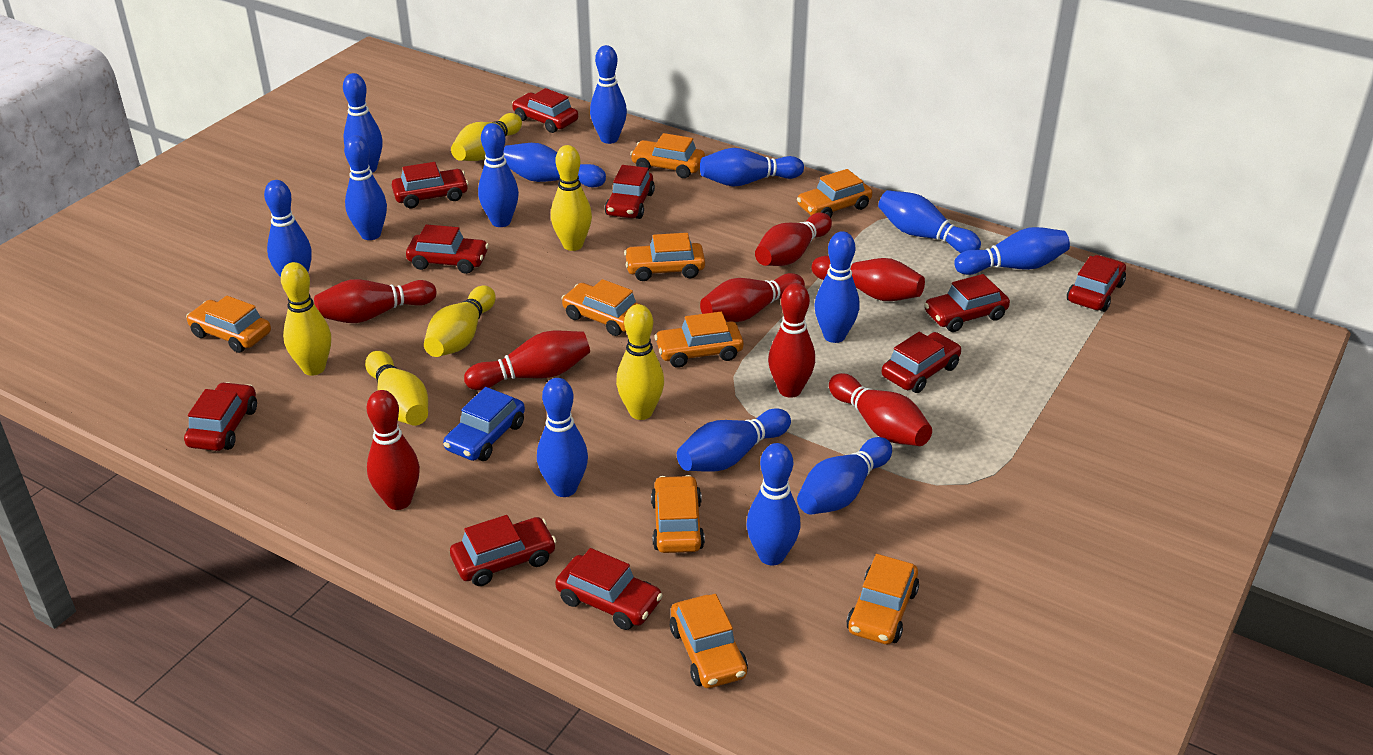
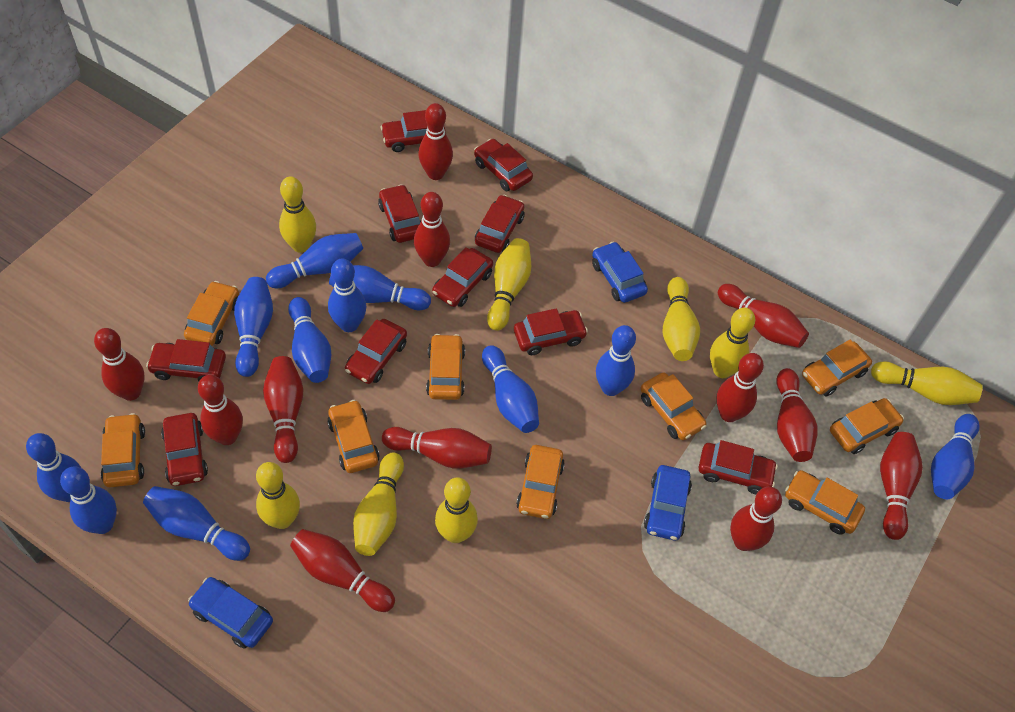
blue bowling pin: [264,180,312,277] [343,73,383,173] [344,135,387,240] [478,123,519,227] [503,143,606,188] [537,378,588,497] [590,45,627,144] [677,408,791,472] [700,148,804,187] [746,443,800,566] [797,437,892,515] [815,231,859,343] [878,190,981,253] [954,227,1070,275] = 14 -> [26,433,81,502] [60,466,117,534] [143,486,250,561] [234,277,273,377] [266,233,363,288] [288,297,331,383] [328,258,366,332] [329,265,431,310] [482,345,539,433] [596,325,636,396] [931,414,980,499] = 11
blue car: [443,387,525,461] = 1 -> [188,577,273,648] [592,242,648,303] [644,465,692,540] = 3
red bowling pin: [314,279,436,323] [367,390,420,510] [464,331,590,390] [700,273,805,322] [755,212,832,266] [768,283,815,398] [812,256,925,301] [829,373,932,446] = 8 -> [94,328,144,401] [198,375,243,445] [263,356,303,463] [290,529,395,612] [382,427,492,469] [414,192,450,267] [418,103,453,180] [716,353,764,422] [718,284,809,348] [730,487,782,551] [776,368,818,462] [880,432,923,540] = 12
yellow bowling pin: [281,262,331,376] [365,351,428,426] [424,286,496,357] [451,113,522,161] [551,145,592,251] [616,304,664,420] = 6 -> [256,462,300,529] [279,176,316,253] [353,452,404,556] [435,477,478,543] [487,238,531,331] [663,277,700,361] [710,308,755,378] [871,361,983,405] = 8

